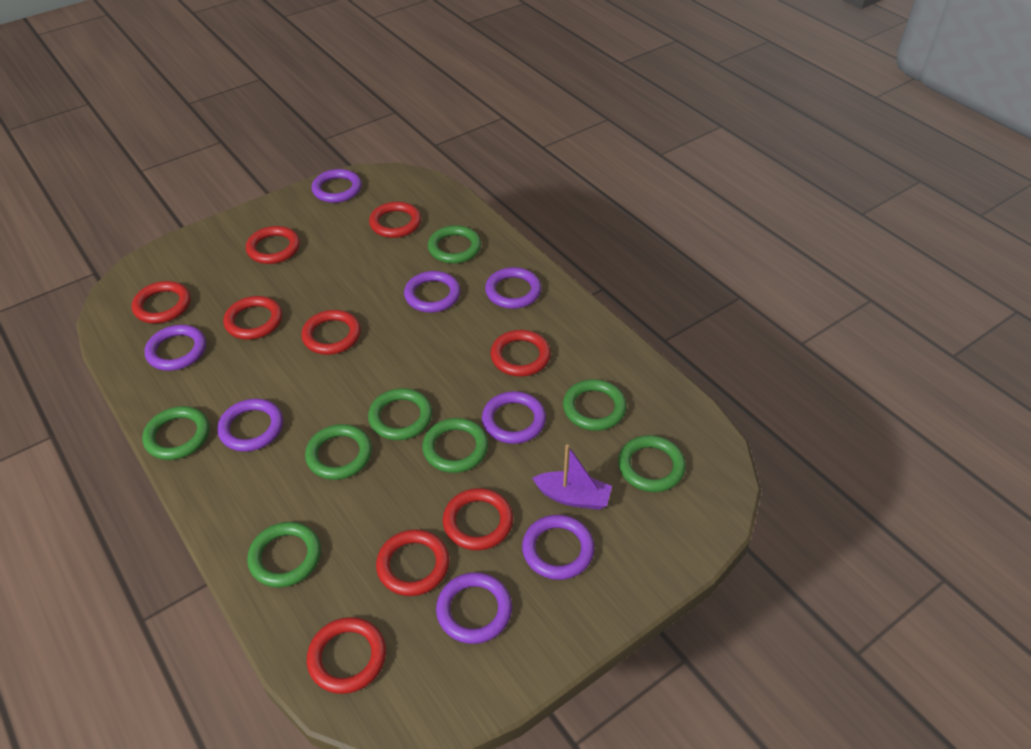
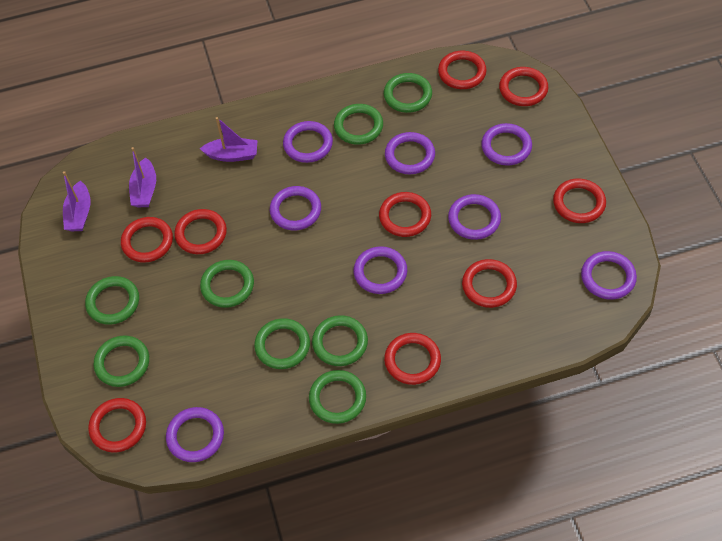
purple boat: [532,444,612,510] = 1 -> [63,171,91,231] [129,147,156,207] [200,117,258,162] = 3

